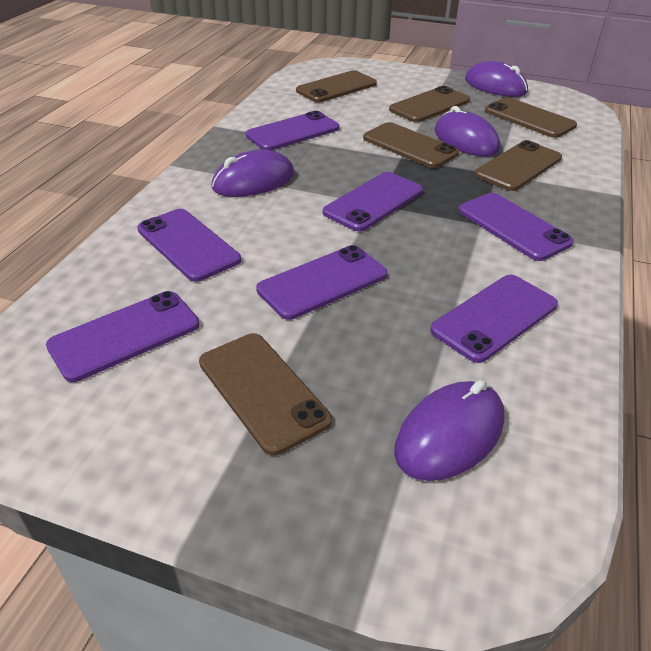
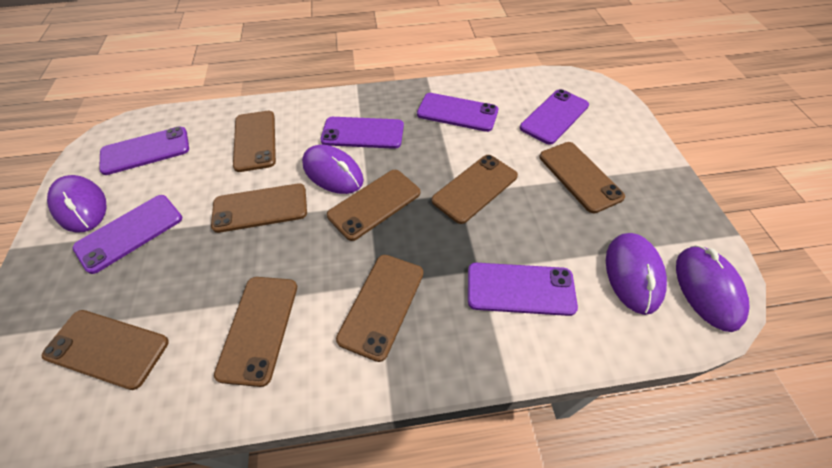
brown phone: [199,333,332,456] [296,70,377,103] [363,122,459,168] [389,86,470,122] [474,140,562,191] [485,97,577,138] = 6 -> [42,310,169,390] [211,183,307,233] [214,277,297,387] [233,111,276,172] [327,170,420,241] [336,255,423,362] [432,155,518,224] [539,142,625,213] = 8
purple phone: [46,291,199,382] [137,209,241,282] [245,111,339,151] [256,245,387,320] [323,172,423,232] [430,275,558,363] [458,193,574,261] = 7 -> [73,195,182,274] [99,127,189,175] [320,117,404,149] [417,93,498,132] [468,263,578,316] [520,89,589,145] = 6

